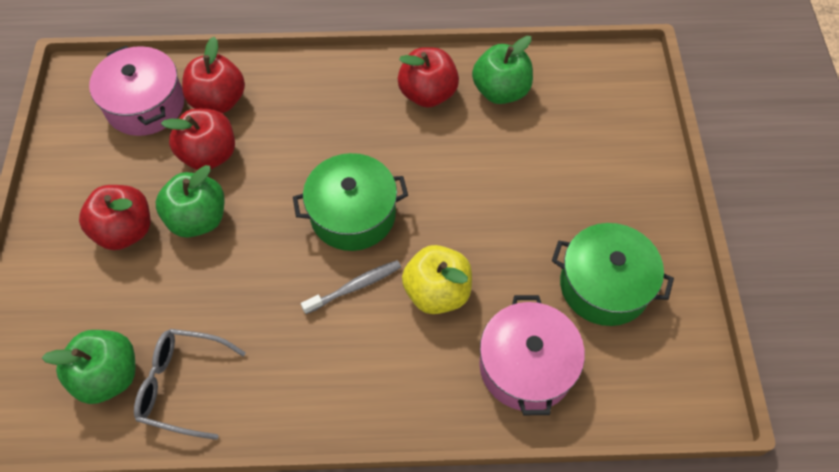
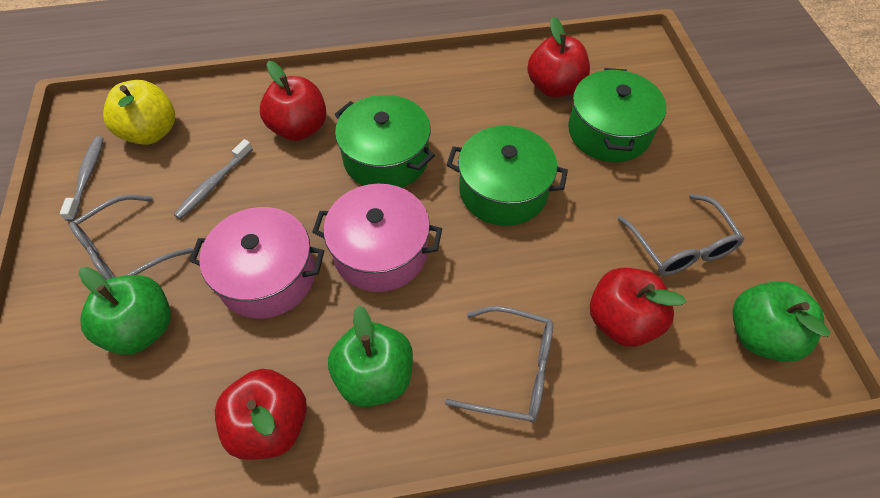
green pot: [293,153,408,251] [552,223,674,326] = 2 -> [334,95,435,188] [447,126,568,226] [568,68,666,162] = 3
grey glasses: [134,329,246,440] = 1 -> [69,195,193,280] [444,306,553,423] [618,194,745,276] = 3
grey toothbrush: [301,260,401,314] = 1 -> [60,136,104,221] [174,139,253,219] = 2

